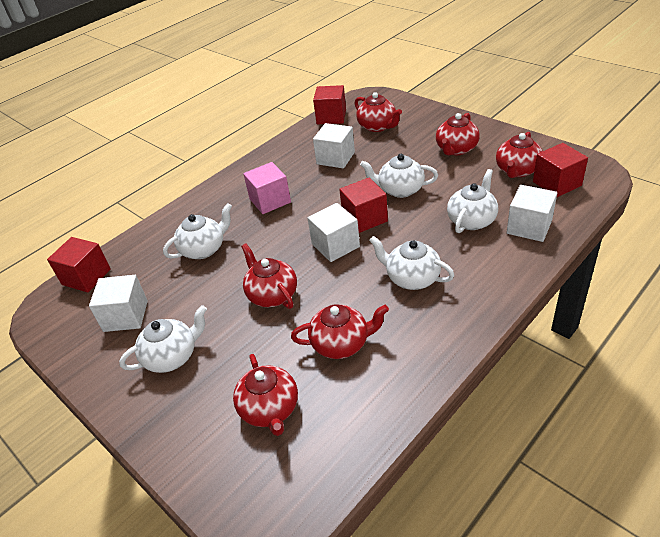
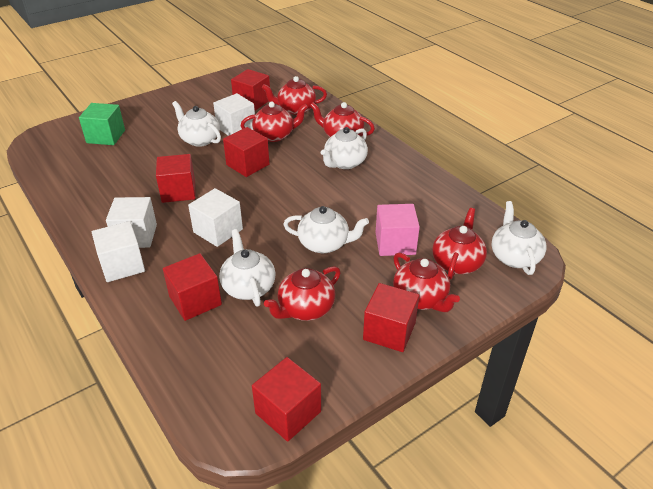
green cube: none = 0 -> [79,103,125,145] = 1
red cube: [47,237,111,292] [313,85,346,124] [339,177,388,233] [533,143,588,197] = 4 -> [156,154,196,203] [163,253,222,321] [223,127,270,177] [231,69,270,111] [252,357,321,442] [363,283,419,352] = 6

